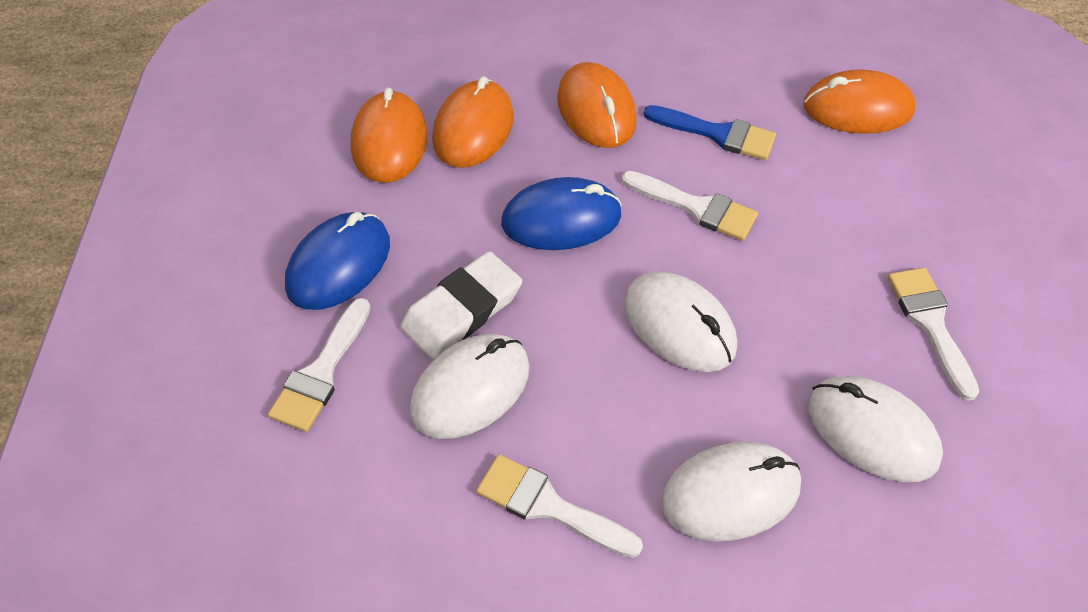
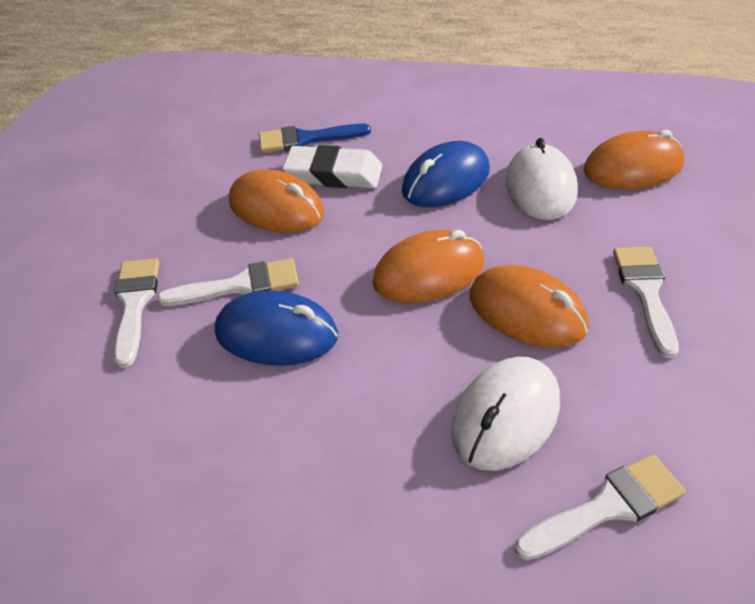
white mouse: [410,334,530,439] [624,271,737,372] [661,442,801,541] [808,376,943,482] = 4 -> [451,357,560,471] [506,138,578,220] = 2

